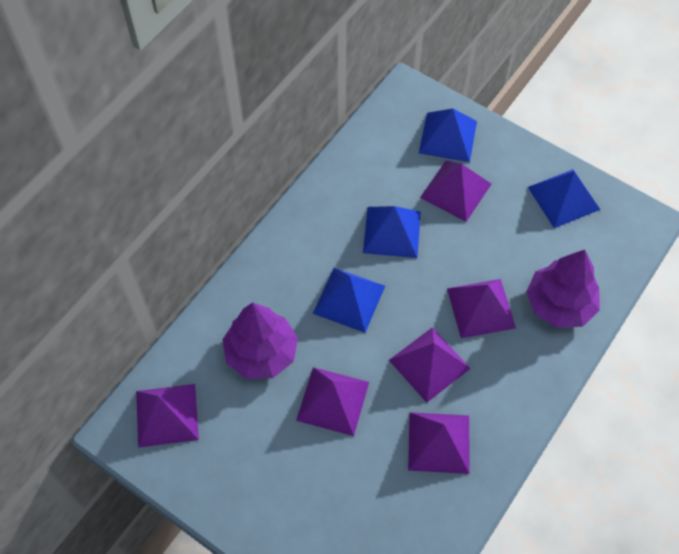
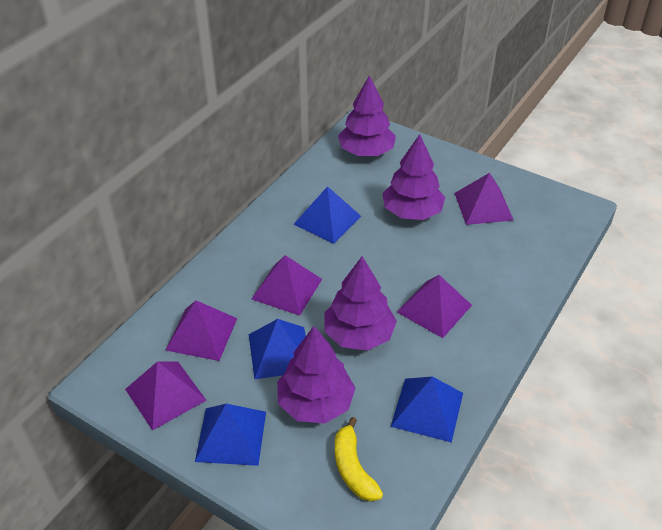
purple pyramid: [136,384,199,448] [296,367,369,436] [389,327,471,403] [408,412,470,474] [420,161,491,222] [447,279,516,338] = 6 -> [125,361,207,431] [166,300,237,361] [252,255,322,316] [397,275,472,338] [454,173,513,225] = 5
purple tree: [222,302,298,379] [526,250,600,328] = 2 -> [277,326,355,424] [324,256,397,351] [338,75,396,156] [382,134,445,220] = 4
yellow banana: none = 0 -> [335,417,383,501] = 1

